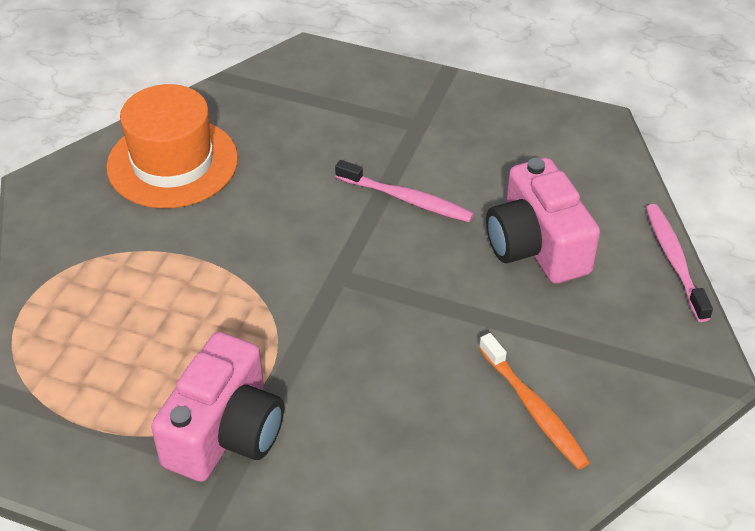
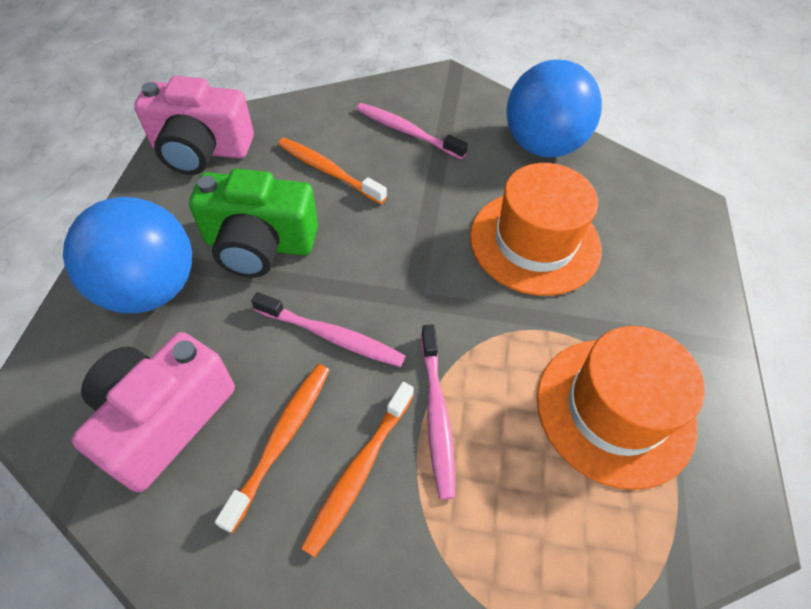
blue ball: none = 0 -> [63,197,192,313] [506,60,602,158] = 2
green camera: none = 0 -> [189,169,318,278] = 1
orange hat: [106,84,238,208] = 1 -> [470,163,602,296] [537,326,705,490] = 2
orange toothbrush: [479,333,590,470] = 1 -> [215,364,330,533] [278,138,387,204] [301,382,414,557] = 3
pink toothbrush: [335,160,474,222] [646,204,713,322] = 2 -> [251,292,406,367] [356,103,468,159] [421,324,455,500] = 3

